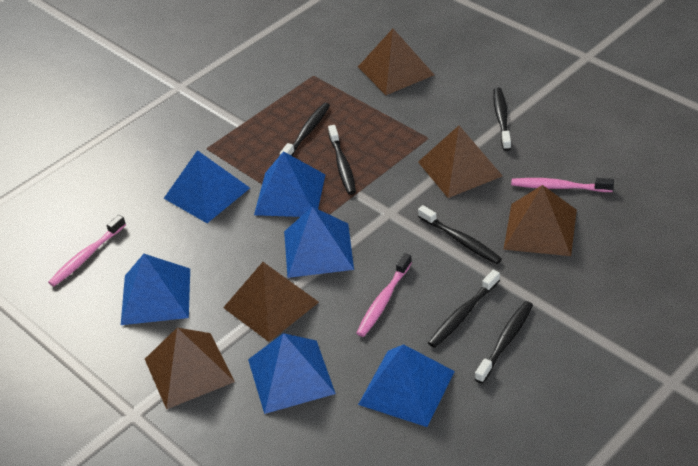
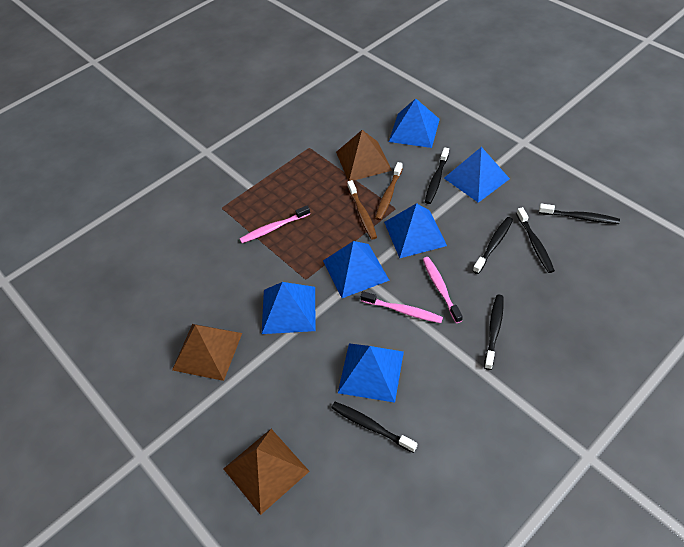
brown pyramid: [145,328,235,409] [223,262,319,342] [358,29,434,95] [418,125,502,198] [503,185,577,256] = 5 -> [172,324,242,381] [223,429,310,515] [336,130,392,181] = 3
brown toothbrush: none = 0 -> [347,180,377,240] [375,162,403,220] = 2

